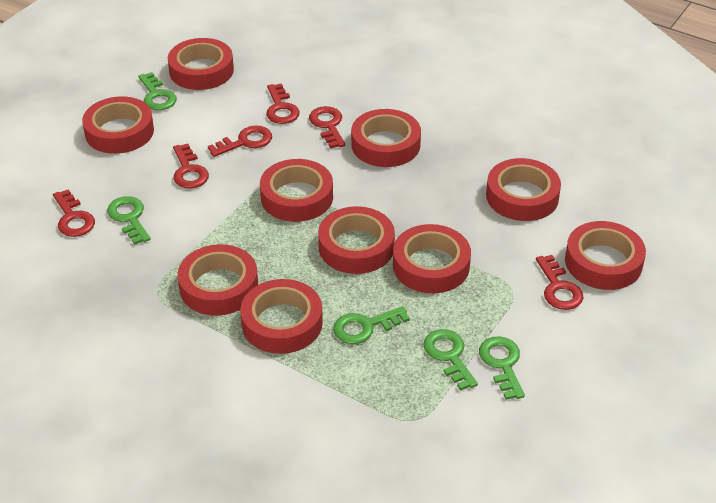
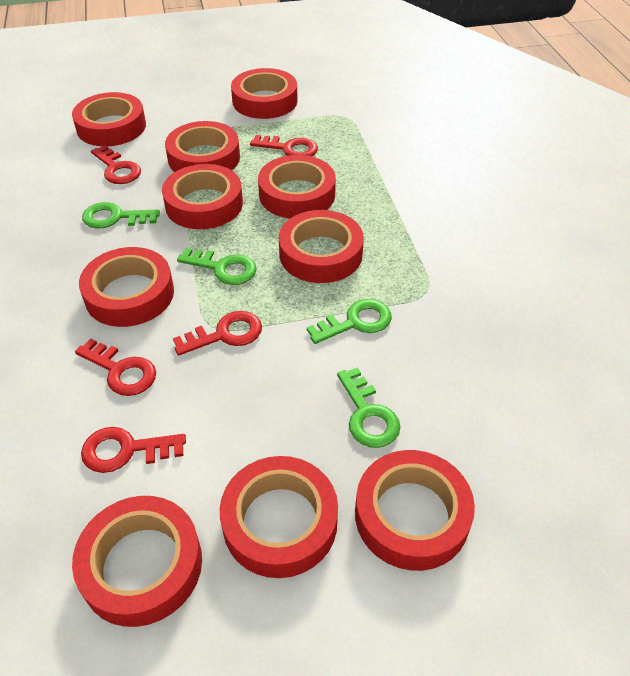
green key: [107,196,151,245] [138,72,177,110] [333,306,410,344] [423,329,478,391] [479,336,525,400] = 5 -> [82,202,160,229] [177,248,257,285] [307,299,392,344] [337,367,400,448] = 4
red key: [53,189,95,237] [173,144,209,188] [208,126,272,157] [266,84,300,124] [309,106,345,148] [536,255,584,310] = 6 -> [75,339,156,396] [81,427,186,473] [91,145,141,184] [173,311,262,356] [250,135,318,157] = 5

